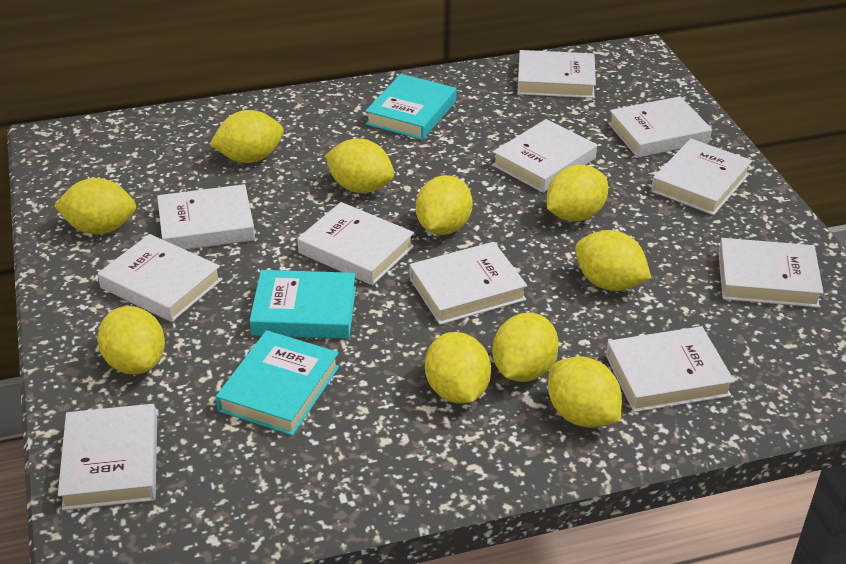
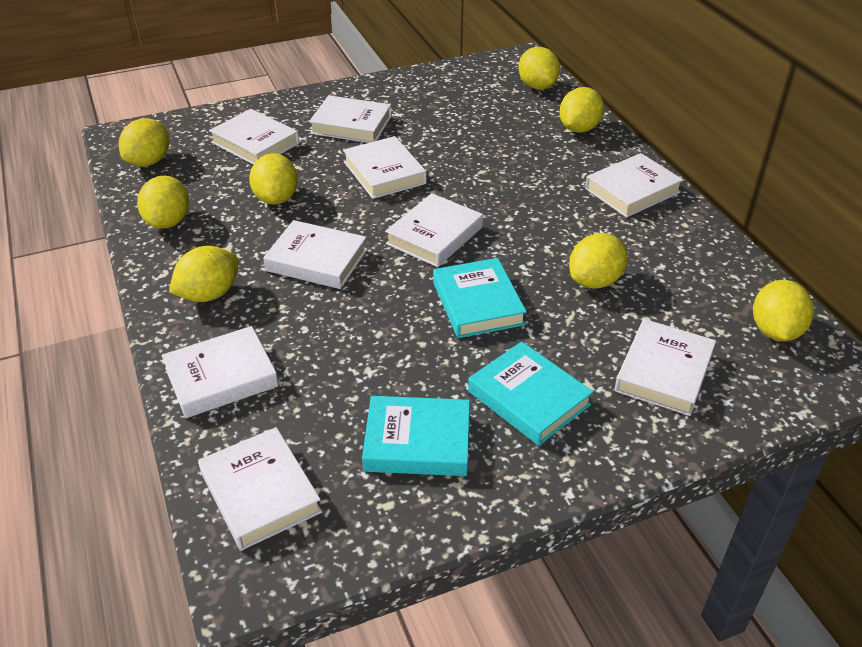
white book: [58,404,157,510] [98,234,222,322] [157,184,255,250] [297,202,414,285] [410,242,527,325] [492,119,597,193] [517,50,596,98] [606,326,735,412] [608,96,712,158] [651,139,752,215] [718,238,824,308] = 11 -> [162,326,279,418] [198,427,322,550] [209,109,299,165] [263,220,367,289] [309,95,392,143] [343,136,427,199] [385,193,483,267] [585,153,683,218] [614,319,716,416] = 9
yellow lemon: [54,178,136,234] [98,306,165,374] [210,110,284,163] [325,138,394,193] [416,175,473,235] [425,332,491,404] [492,313,559,382] [547,165,608,222] [548,356,622,428] [575,230,651,291] = 10 -> [119,118,169,166] [137,176,190,229] [169,246,239,302] [249,153,298,205] [518,47,560,90] [559,87,604,133] [569,233,628,289] [753,280,814,341] = 8

